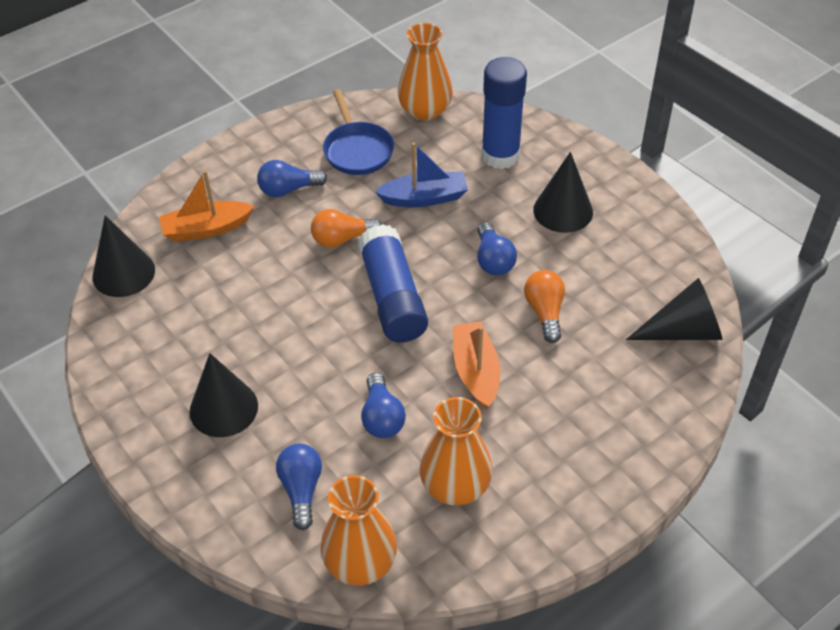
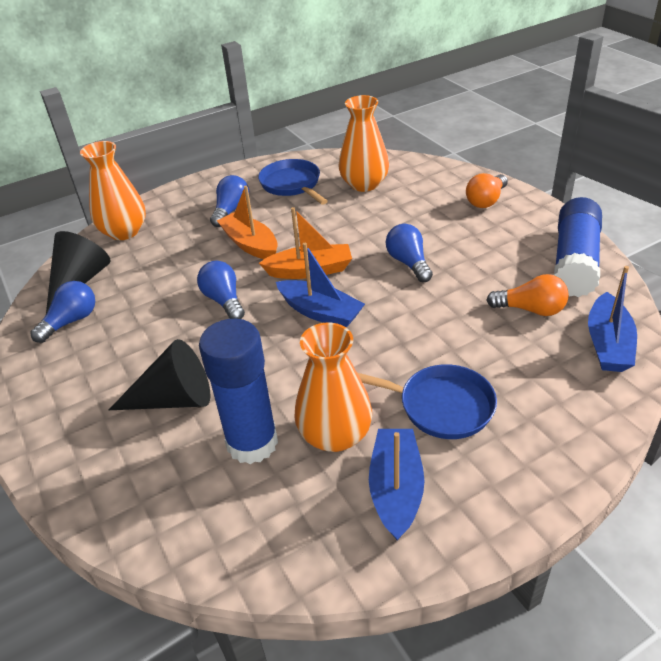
black cone: [93,215,155,297] [190,353,258,437] [533,152,593,233] [626,278,723,340] = 4 -> [46,231,111,314] [109,339,211,410] = 2
blue boat: [375,142,468,207] = 1 -> [276,243,365,327] [369,429,425,541] [588,266,637,372] = 3
blue pan: [323,89,394,175] = 1 -> [258,159,328,205] [358,364,497,439] = 2

